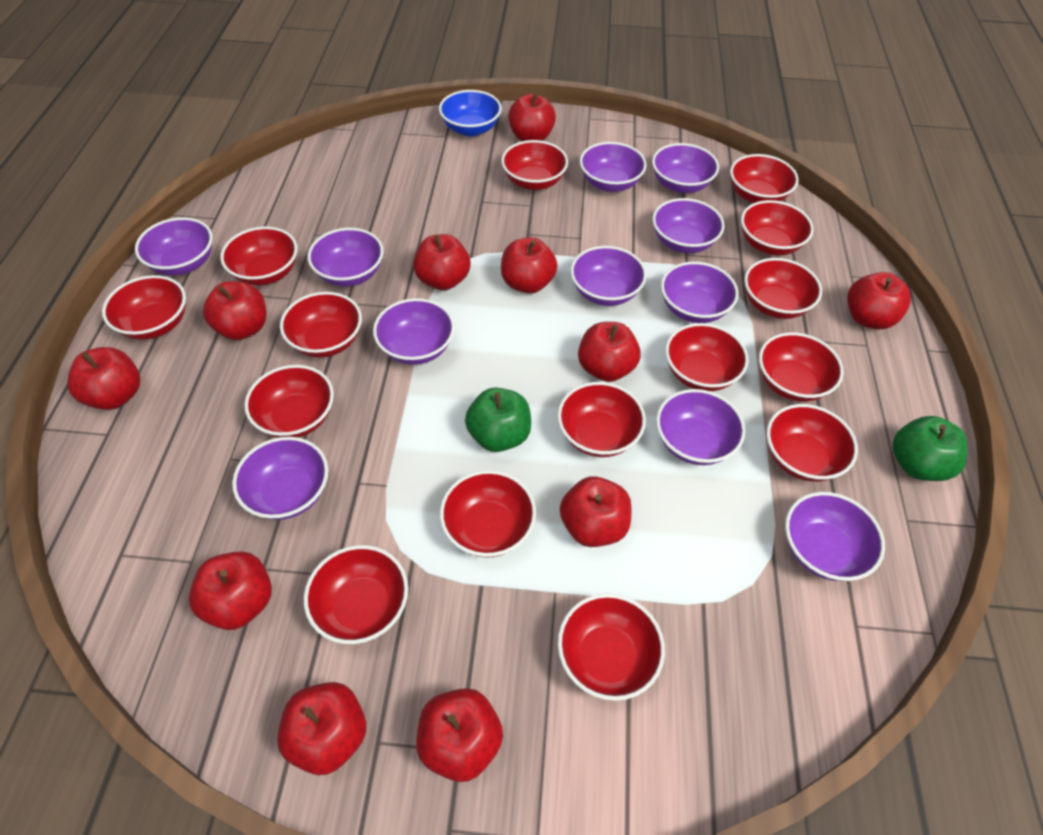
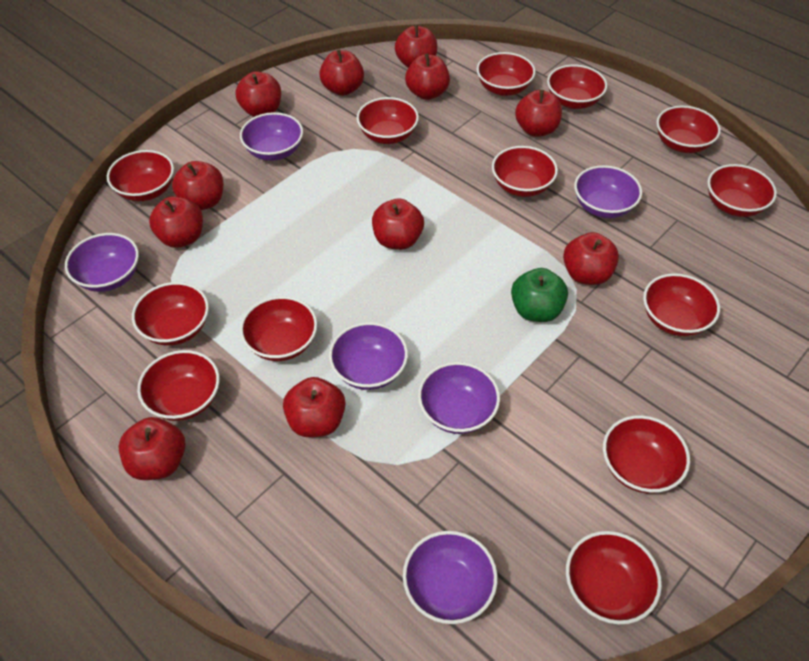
blue bowl: [439,90,502,136] = 1 -> none = 0
green apple: [465,388,531,452] [893,416,968,481] = 2 -> [511,268,568,322] = 1
purple bowl: [135,217,213,275] [232,437,328,520] [308,228,384,286] [373,298,455,365] [571,246,647,306] [580,142,647,192] [652,143,719,193] [653,198,725,253] [656,389,745,465] [661,262,738,323] [785,492,885,581] = 11 -> [65,233,139,292] [240,112,303,161] [329,322,408,390] [403,531,498,624] [418,362,500,434] [574,165,642,218] = 6
red bowl: [102,275,186,340] [220,227,298,285] [244,365,334,438] [280,292,362,358] [304,545,408,644] [440,470,536,558] [501,140,568,190] [558,382,646,457] [558,593,665,701] [665,323,749,391] [730,154,799,203] [741,200,814,255] [744,258,822,319] [759,332,844,402] [767,404,858,482] = 15 -> [107,150,174,201] [132,282,209,346] [137,350,220,421] [240,296,317,361] [357,97,419,144] [477,52,536,96] [492,146,558,197] [547,65,607,109] [566,531,662,624] [603,415,690,493] [643,273,720,336] [656,105,721,153] [707,164,777,217] = 13

